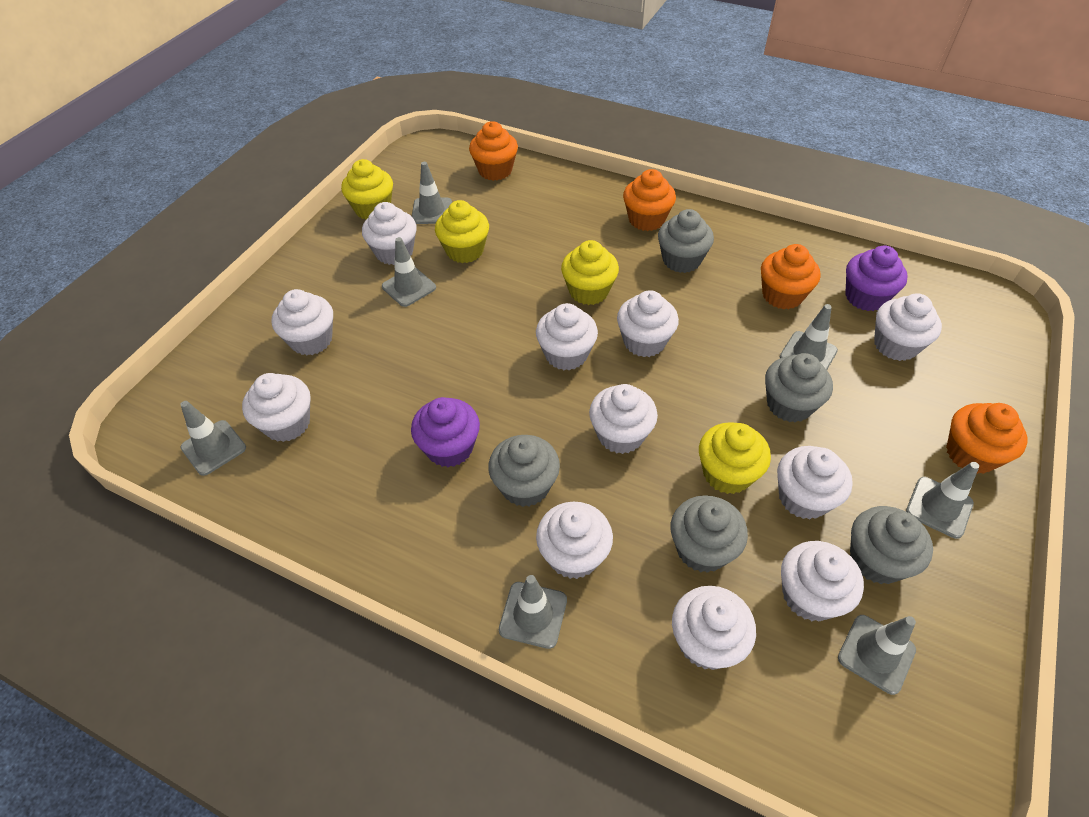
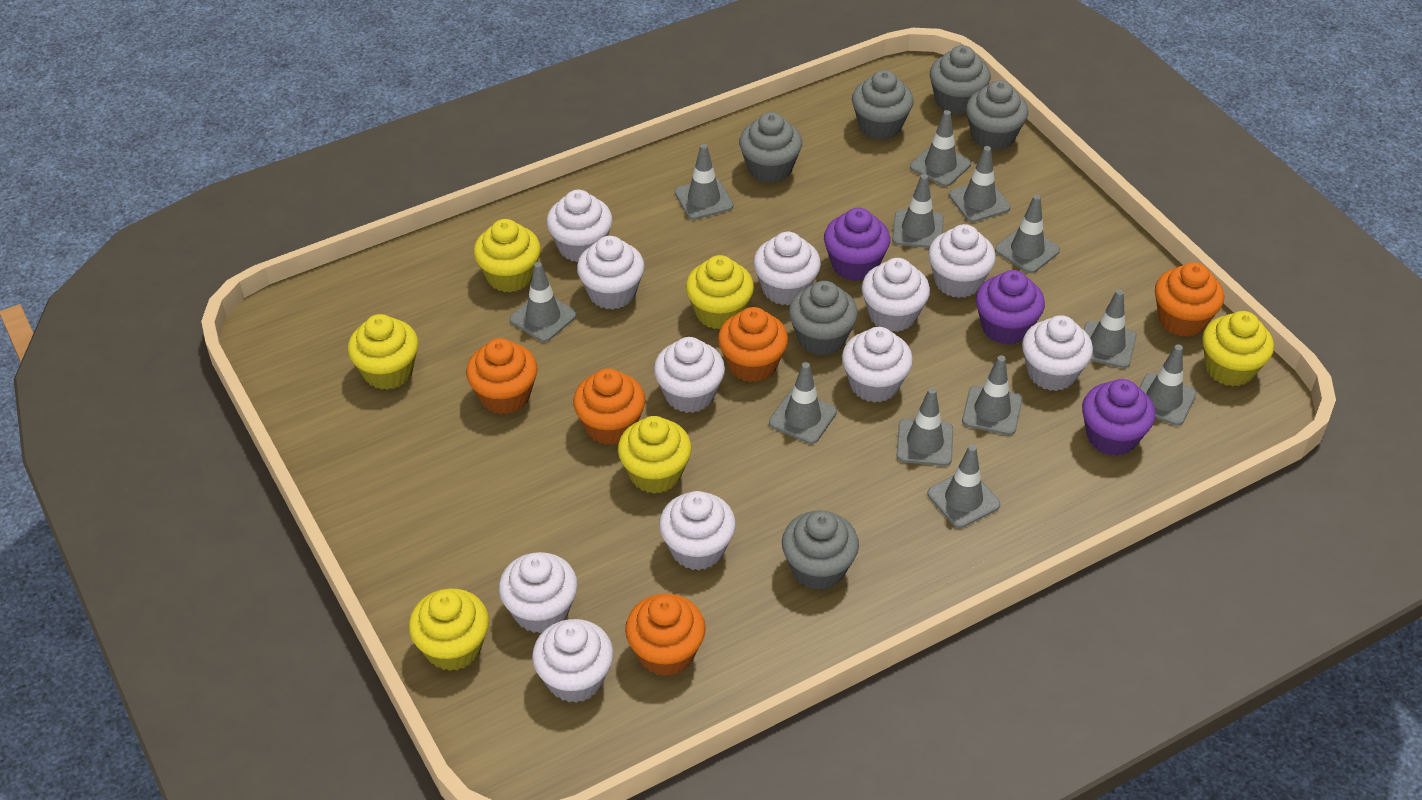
grey cupcake: [488,435,560,507] [658,209,714,273] [671,495,748,573] [765,353,833,423] [850,506,933,584] = 5 -> [739,112,802,183] [782,510,859,590] [789,281,858,355] [852,70,914,140] [930,45,991,115] [966,80,1028,150] = 6
grey traffic cone: [180,401,246,476] [382,237,436,307] [412,162,452,224] [499,575,567,649] [780,304,838,370] [838,615,916,695] [906,462,979,539] = 7 -> [510,262,577,342] [675,144,733,220] [769,362,837,444] [892,174,944,248] [896,388,953,466] [910,110,971,187] [927,445,1000,528] [949,146,1010,222] [962,356,1022,435] [995,195,1060,273] [1084,289,1137,368] [1139,344,1197,426] = 12
orange cupcake: [469,121,518,181] [623,169,676,231] [761,244,820,309] [946,403,1028,474] = 4 -> [466,338,538,414] [573,368,645,445] [625,594,706,676] [718,307,788,382] [1155,262,1224,337] = 5
purple cupcake: [411,397,480,467] [845,245,908,311] = 2 -> [824,207,890,281] [976,270,1045,345] [1082,379,1155,456] = 3
yellow cupcake: [341,159,393,219] [435,200,489,263] [561,240,619,305] [699,422,771,494] = 4 -> [348,314,419,390] [409,589,489,671] [474,219,541,292] [618,416,692,494] [686,255,754,330] [1202,311,1274,387] = 6

